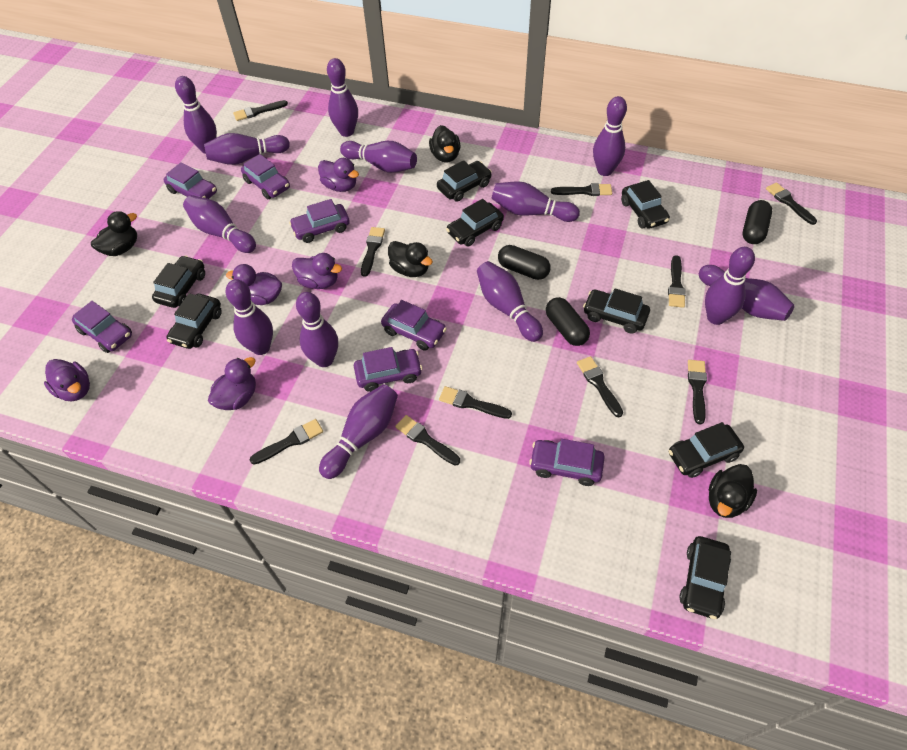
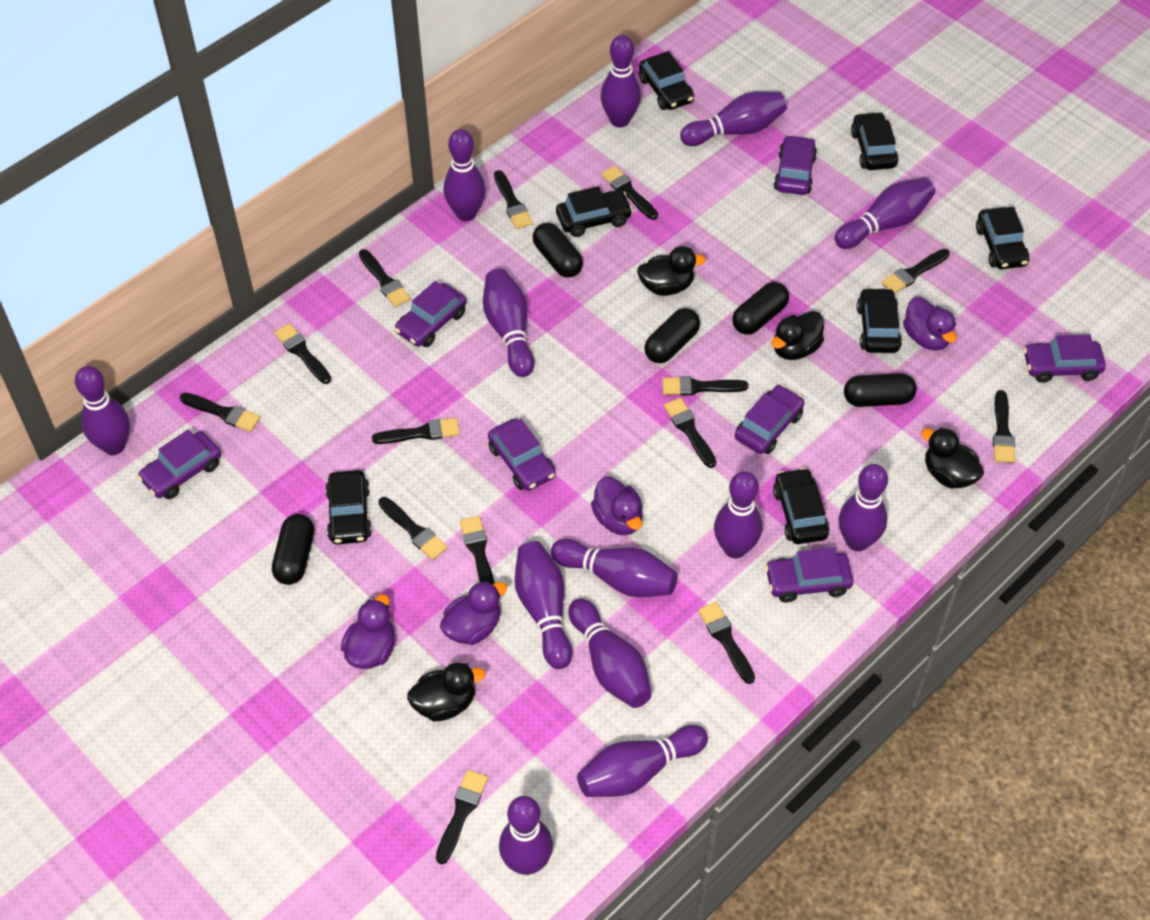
black brush: [233,100,288,121] [250,419,323,465] [361,227,385,277] [395,415,460,466] [439,386,512,419] [551,183,612,196] [577,356,623,417] [668,255,686,308] [688,360,707,425] [766,182,817,225] = 10 -> [180,392,260,432] [274,323,331,384] [359,249,411,307] [372,418,460,444] [378,497,448,560] [436,770,488,864] [460,516,494,584] [494,170,533,229] [601,166,658,220] [662,376,748,396] [664,398,716,468] [698,602,755,684] [881,249,950,294] [993,390,1015,463] = 14
black capsule: [498,245,551,280] [546,297,590,346] [743,200,772,244] = 3 -> [272,514,314,585] [533,223,583,278] [644,308,700,363] [732,282,789,335] [844,373,917,407] = 5
black car: [152,256,205,308] [166,293,222,349] [437,160,492,202] [446,199,504,246] [583,289,650,334] [621,180,670,229] [669,422,744,478] [680,536,731,619] = 8 -> [325,470,372,545] [556,186,633,237] [639,51,694,110] [773,468,830,544] [851,112,899,170] [857,288,902,353] [976,207,1029,269] = 7
purple duck: [44,359,90,401] [208,357,256,410] [226,264,282,305] [292,253,342,289] [318,158,359,192] = 5 -> [341,594,395,669] [440,581,507,645] [591,476,643,535] [903,297,957,351] = 4

